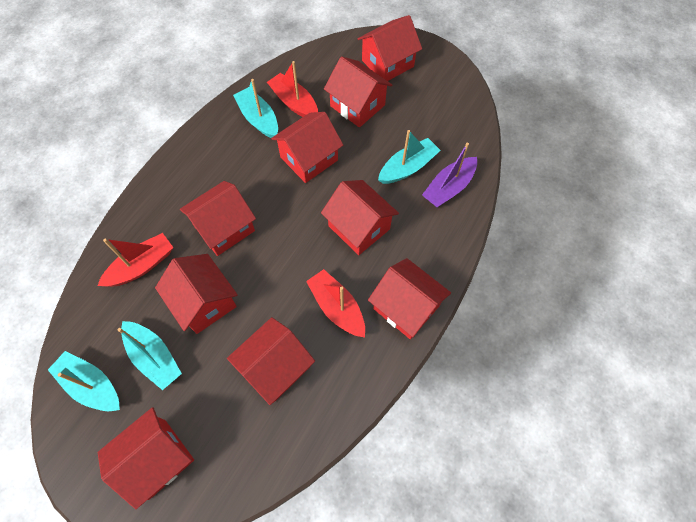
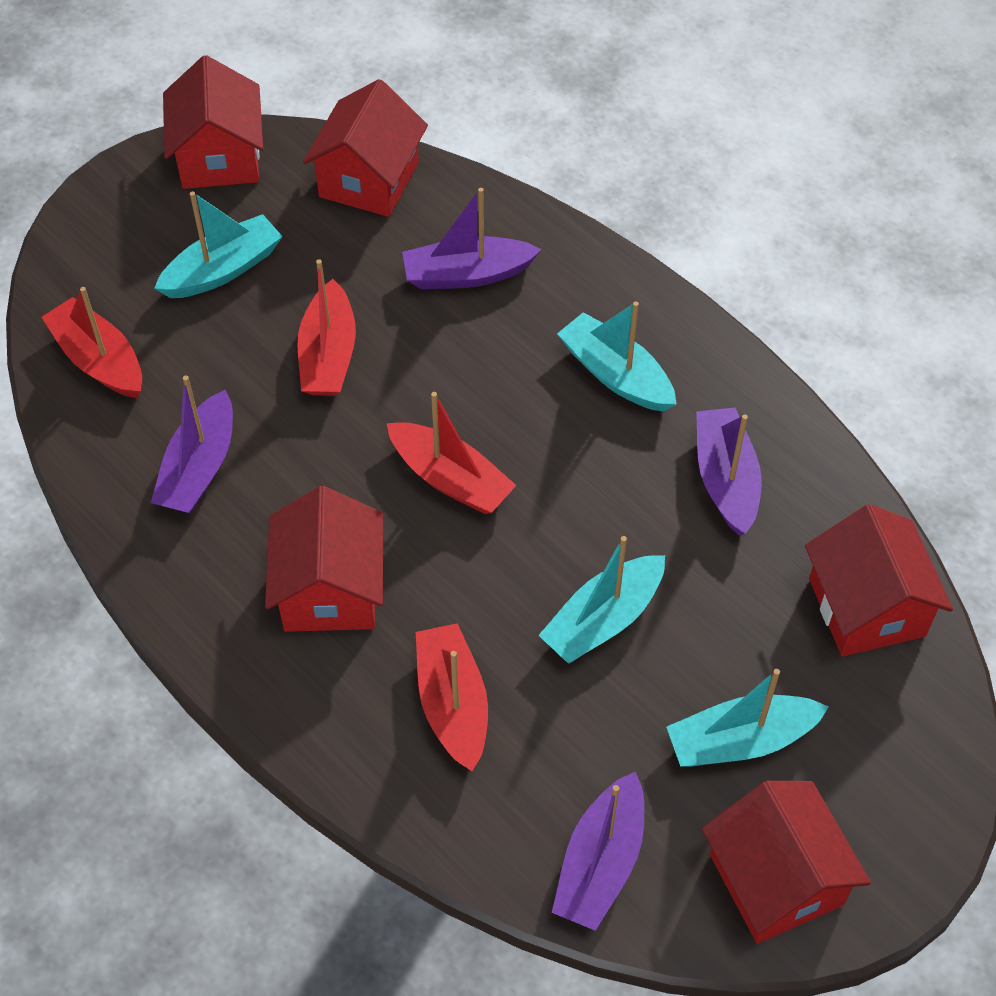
purple boat: [422,142,477,207] = 1 -> [151,376,233,513] [402,188,541,289] [552,771,644,931] [696,407,762,536] = 4
red boat: [97,233,173,287] [267,61,318,117] [306,269,365,338] = 3 -> [41,287,142,398] [297,259,356,396] [387,392,517,514] [416,623,488,771] = 4
red house: [98,407,194,509] [155,254,238,334] [180,181,256,256] [227,317,315,405] [271,112,343,183] [321,180,399,255] [324,56,392,128] [357,15,422,81] [368,258,451,339] = 9 -> [163,55,263,189] [265,486,383,632] [303,79,428,217] [702,781,871,944] [805,504,953,657] = 5

